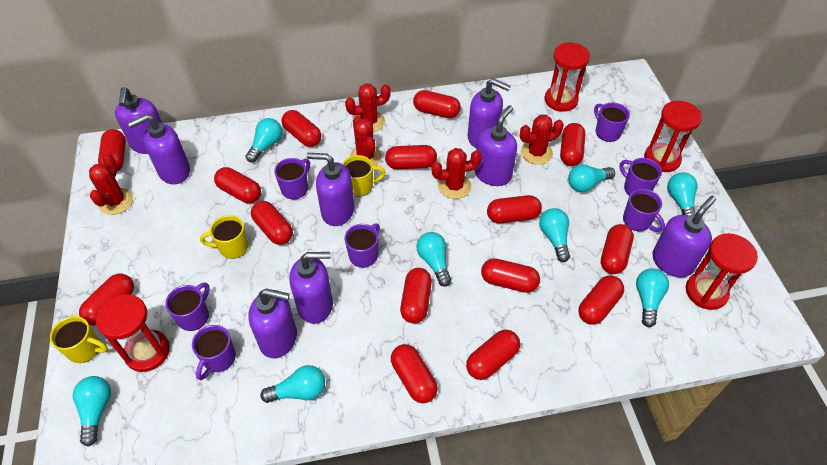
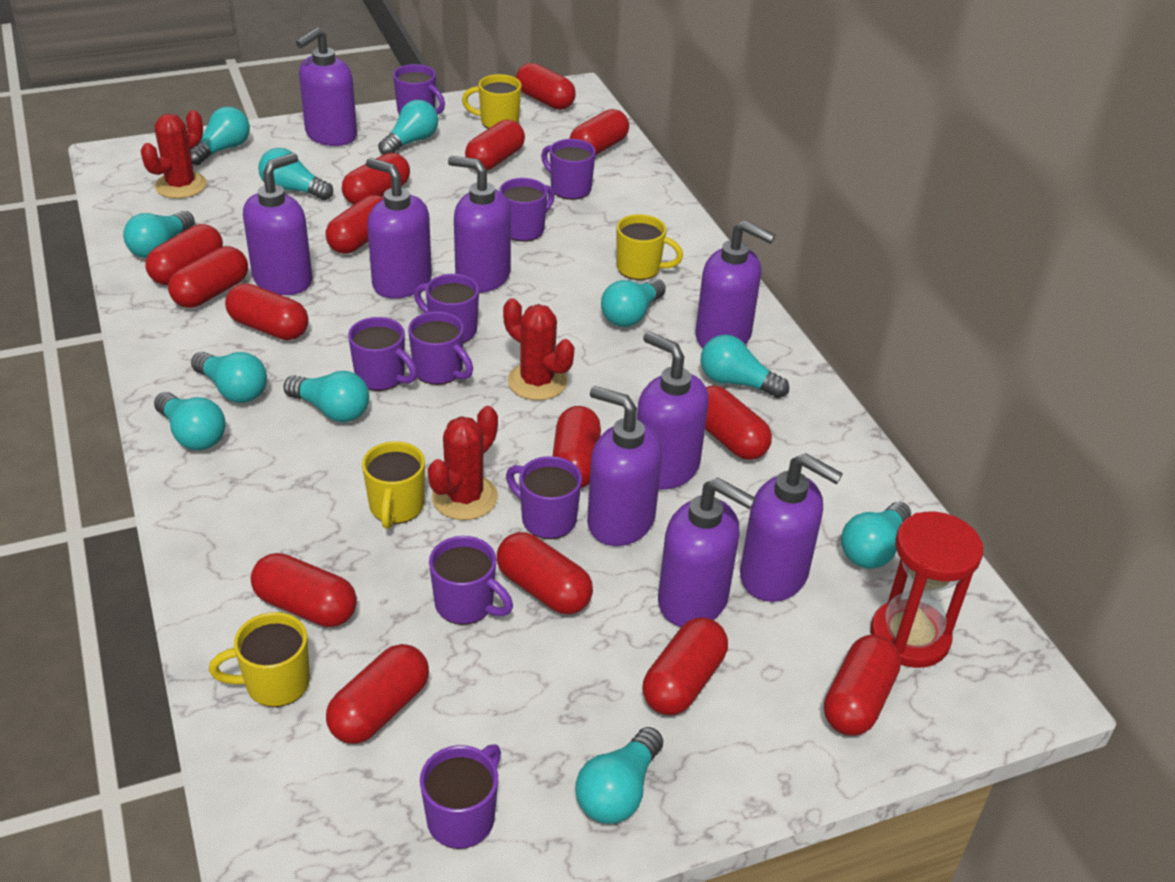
purple mug: [165,282,210,331] [192,325,236,380] [274,158,310,199] [345,223,380,268] [594,103,630,142] [619,158,662,196] [623,189,665,232] = 7 -> [348,317,417,391] [393,64,445,115] [408,311,473,385] [414,274,479,343] [420,744,501,849] [429,536,513,625] [499,178,555,242] [506,456,582,539] [541,139,596,200] = 9
purple soap dispenser: [115,87,162,154] [128,114,190,184] [248,288,297,358] [289,252,333,324] [307,153,355,226] [468,78,511,148] [474,105,517,186] [652,196,716,278] = 8 -> [243,153,313,295] [296,28,357,146] [366,158,432,299] [448,156,511,293] [587,386,662,546] [637,332,709,490] [658,478,756,627] [695,220,775,348] [740,453,843,602] = 9
red cactus: [89,154,133,215] [345,83,391,132] [350,116,382,166] [431,148,482,199] [520,115,564,165] = 5 -> [141,110,207,199] [428,406,498,520] [503,298,574,400] = 3
red hourglass: [96,294,170,372] [545,43,590,112] [644,101,702,172] [686,233,758,310] = 4 -> [870,512,983,668] = 1
turquoise light bulb: [72,376,111,447] [245,118,282,163] [261,365,325,403] [417,232,451,287] [539,208,570,262] [568,164,615,192] [636,268,669,327] [667,172,698,216] = 8 -> [123,211,195,258] [154,392,226,450] [190,107,250,165] [191,352,267,403] [258,148,333,200] [284,371,369,422] [378,100,438,155] [575,727,663,824] [601,279,666,327] [701,335,789,398] [841,502,911,569] = 11
yellow mug: [50,316,108,363] [200,215,248,259] [343,155,386,197] = 3 -> [209,612,310,707] [362,441,425,529] [462,74,522,129] [617,214,683,280] = 4

